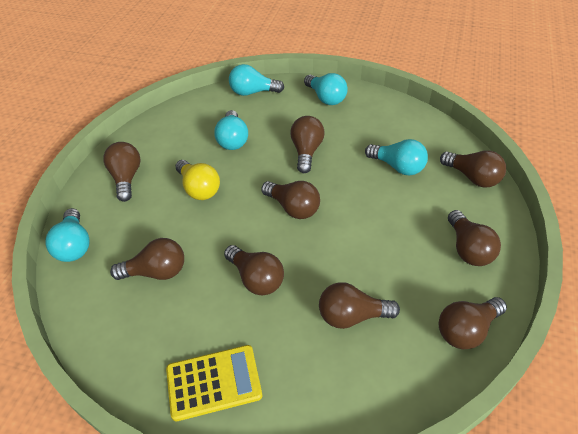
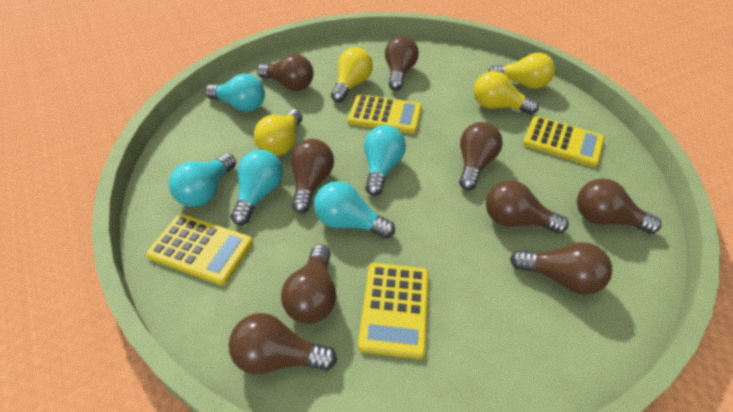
yellow calculator: [166,345,262,421] = 1 -> [146,214,253,285] [348,94,422,134] [358,263,429,359] [523,116,604,167] = 4
yellow light bulb: [175,160,220,200] = 1 -> [254,109,303,156] [331,47,373,103] [474,71,539,115] [488,53,555,89] = 4

